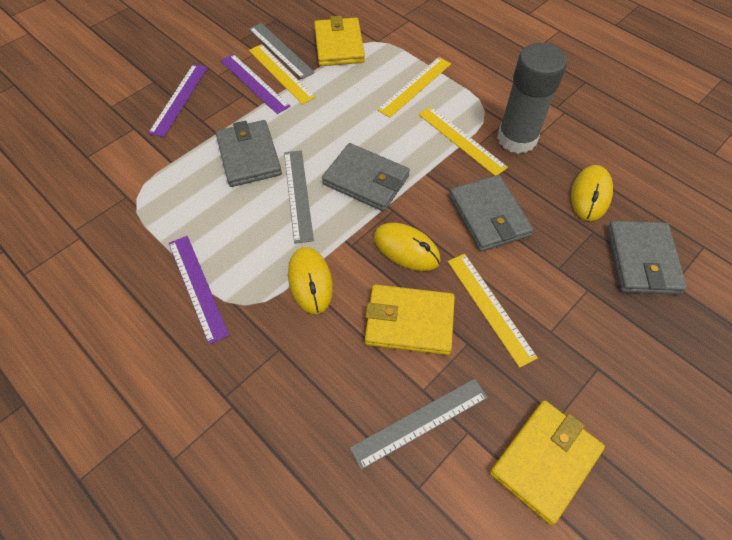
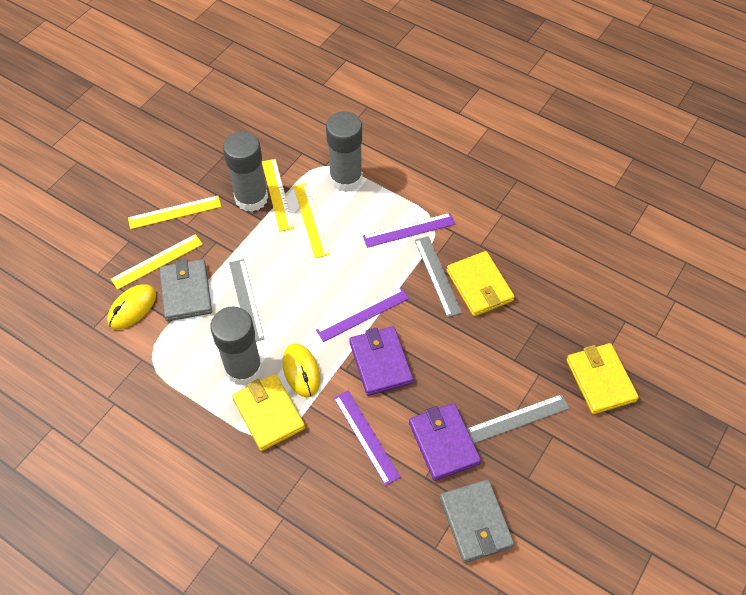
grey glue stick: [497,43,567,154] = 1 -> [210,307,263,386] [223,131,268,212] [326,112,363,192] = 3
grey wallet: [216,120,282,187] [322,143,410,211] [449,175,534,252] [607,221,687,295] = 4 -> [159,259,212,321] [440,479,514,563] = 2
purple wallet: none = 0 -> [349,326,413,396] [409,403,481,481] = 2
yellow mouse: [288,247,333,314] [374,223,441,271] [571,165,613,221] = 3 -> [107,284,156,330] [283,343,320,397] = 2

